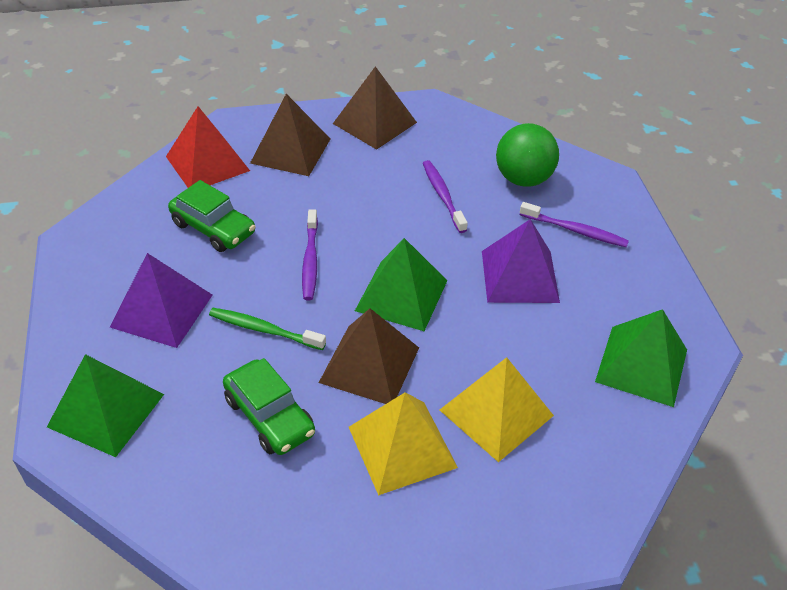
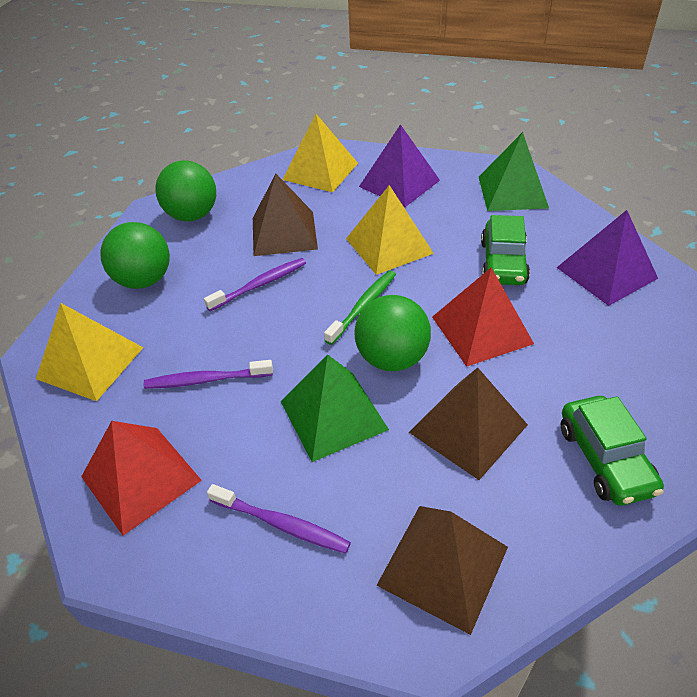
green ball: [496,123,559,187] = 1 -> [100,222,170,289] [155,160,216,221] [354,295,431,371] = 3
green pyramid: [47,354,164,457] [355,238,447,331] [595,309,687,407] = 3 -> [280,354,389,462] [479,132,549,211] = 2
red pyramid: [166,106,250,188] = 1 -> [81,421,202,536] [432,268,534,367] = 2
yellow pyramid: [349,392,458,496] [440,357,554,462] = 2 -> [36,303,144,401] [283,114,358,192] [346,185,434,275] = 3

